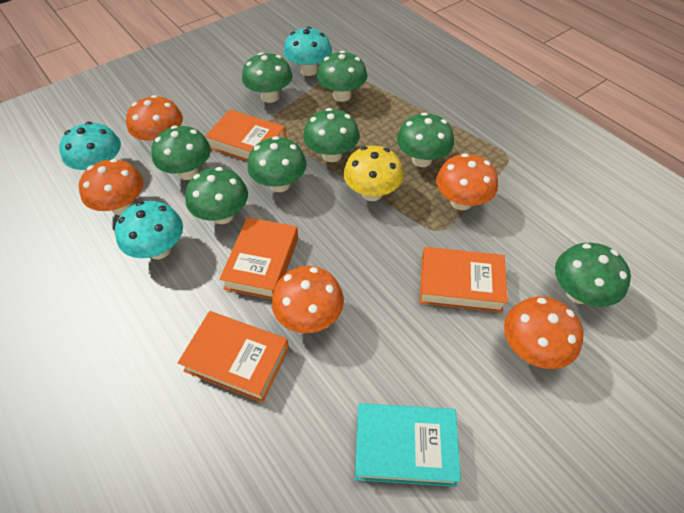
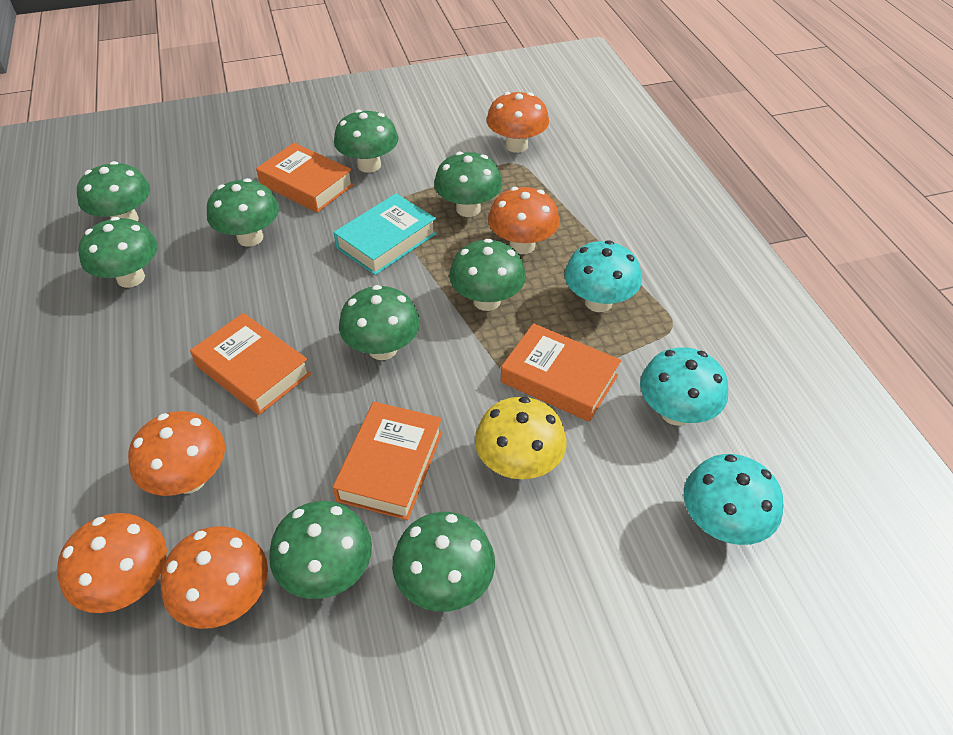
green mushroom: [151,125,211,180] [185,167,248,224] [242,52,292,103] [247,136,306,192] [303,108,360,162] [317,51,367,102] [397,112,454,167] [555,243,631,307] = 8 -> [77,161,150,221] [79,217,158,288] [207,178,279,247] [269,501,372,599] [334,110,398,173] [339,285,420,360] [392,512,495,612] [434,152,502,217] [449,239,526,311] = 9

